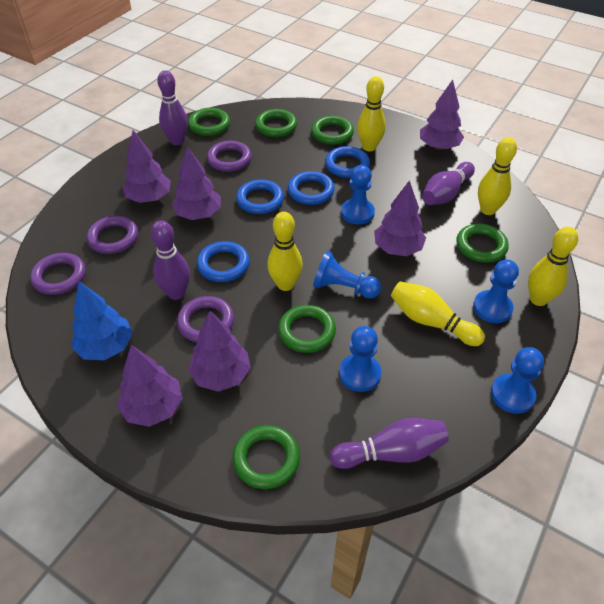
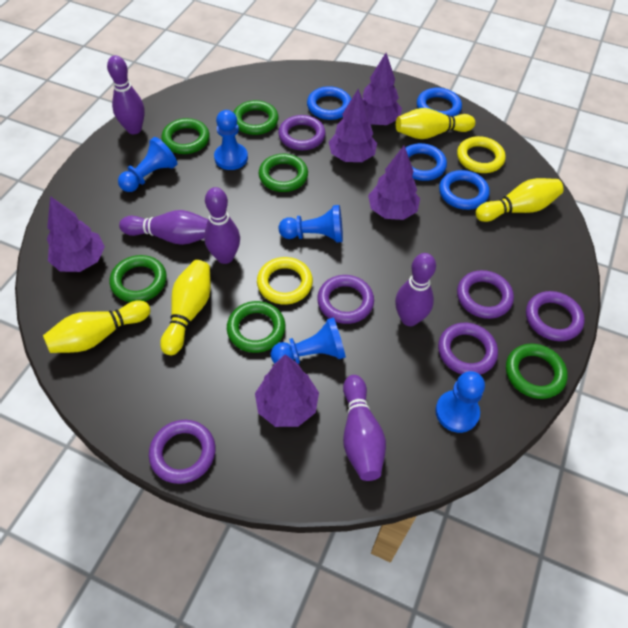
blue tree: [71,281,133,360] = 1 -> none = 0
purple bowling pin: [151,220,190,300] [157,70,188,145] [330,418,449,469] [422,162,475,205] = 4 -> [107,55,145,134] [119,210,209,245] [204,187,240,264] [343,375,386,481] [395,253,436,326] = 5
purple ring: [30,253,86,295] [87,216,138,254] [177,296,234,343] [207,141,252,172] = 4 -> [149,420,215,484] [278,115,326,151] [317,275,374,324] [438,323,498,375] [457,270,514,319] [526,291,585,341] = 6
purple tree: [117,345,183,427] [122,130,171,203] [172,146,221,220] [188,311,251,392] [374,180,426,256] [420,80,464,150] = 6 -> [47,196,105,272] [255,354,319,427] [329,89,377,162] [362,53,402,125] [368,146,420,220] = 5
yellow bowling pin: [267,212,303,291] [357,76,386,151] [391,281,485,346] [478,137,517,215] [528,227,578,306] = 5 -> [43,300,150,353] [160,260,211,355] [396,108,475,139] [475,178,564,222] = 4
yellow ring: none = 0 -> [257,257,313,305] [457,136,506,173] = 2

